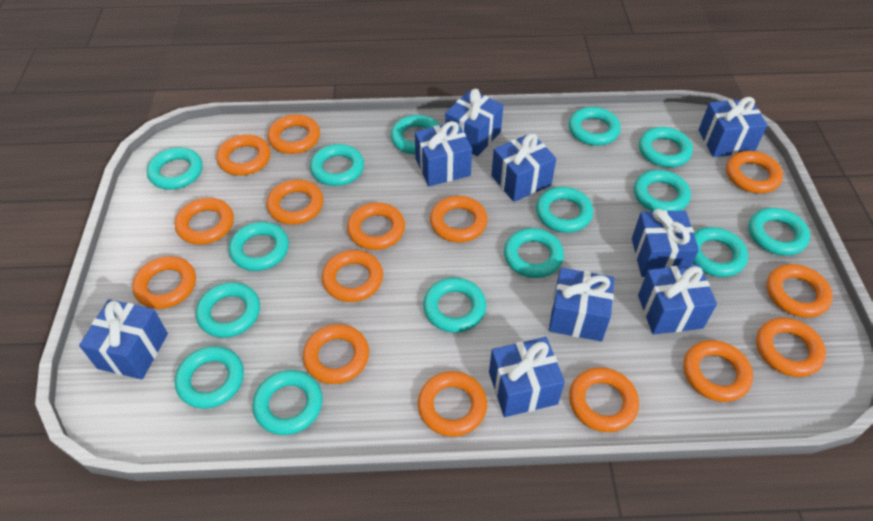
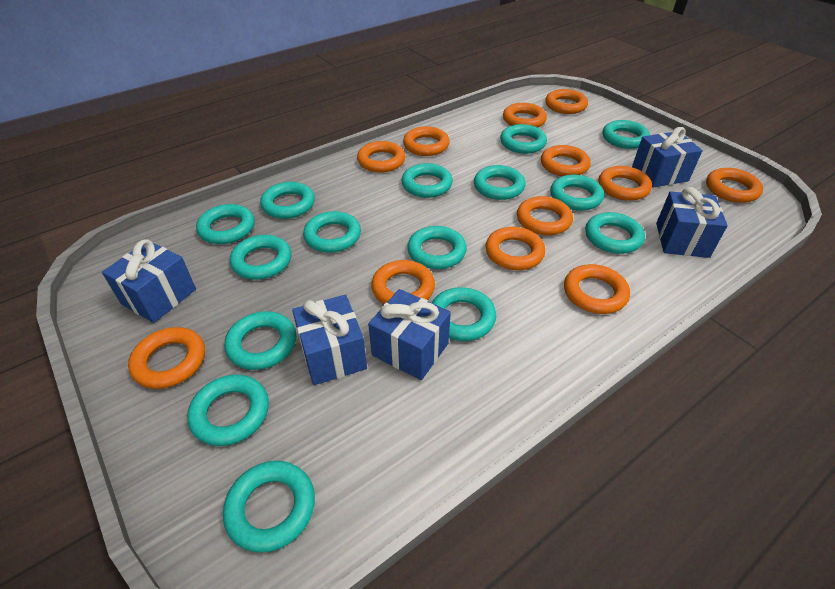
blue gift: [79,299,168,380] [415,121,472,186] [445,89,503,156] [489,337,565,417] [491,133,556,202] [549,268,615,341] [632,209,699,277] [638,264,717,335] [699,97,768,157] = 9 -> [102,239,196,323] [292,295,367,385] [368,289,451,380] [632,127,703,188] [656,187,728,258] = 5
orange ring: [132,256,196,309] [175,198,234,245] [216,134,271,176] [266,179,323,225] [268,114,320,154] [303,324,369,384] [322,250,383,302] [347,203,405,250] [418,371,487,437] [430,196,488,243] [569,367,639,432] [683,340,753,402] [726,151,783,193] [756,318,826,377] [767,264,833,318] = 15 -> [128,327,205,389] [357,141,406,173] [371,260,435,304] [403,126,450,156] [485,227,545,270] [503,103,547,128] [517,196,573,235] [541,145,591,176] [545,89,588,114] [564,264,630,314] [598,166,652,201] [706,168,763,203] = 12

